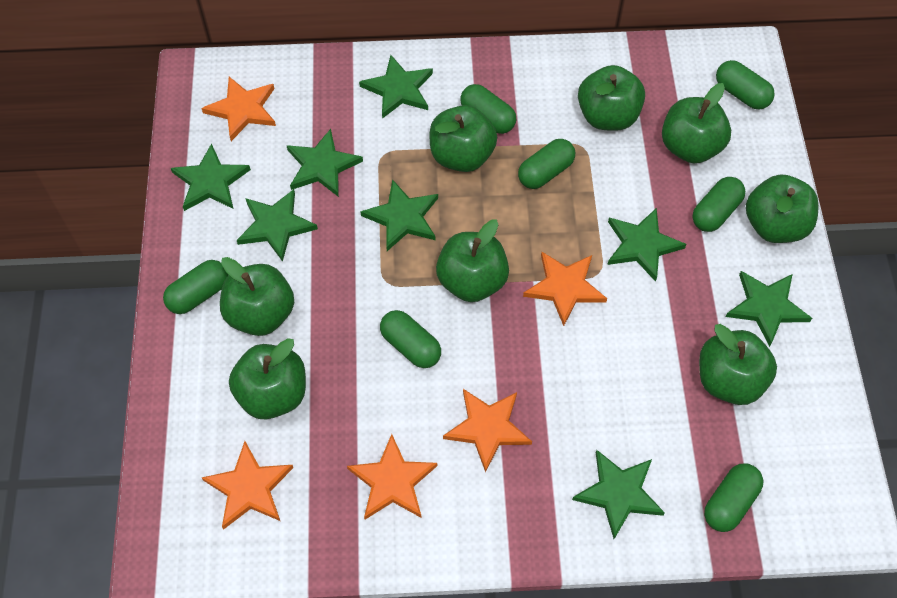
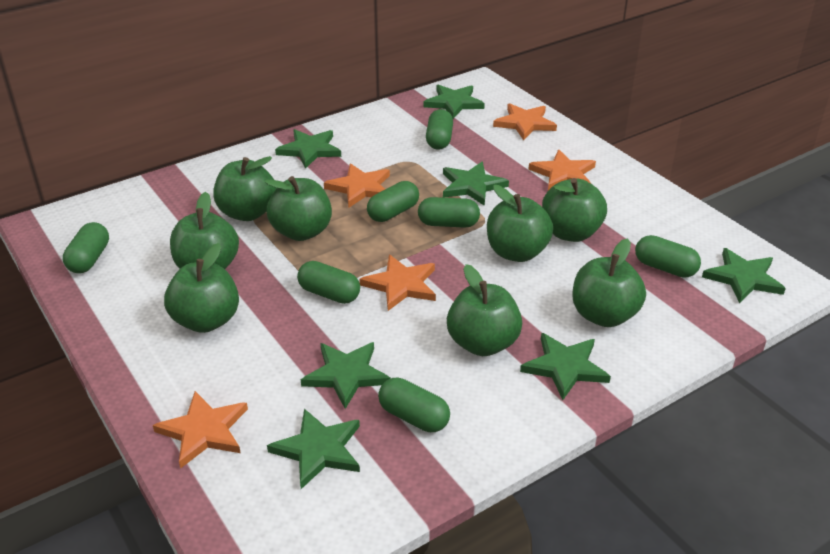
green star: [171,143,251,211] [237,189,318,262] [287,129,363,197] [359,55,433,119] [360,179,438,251] [572,450,665,539] [607,208,686,282] [726,271,812,347] = 8 -> [267,409,360,489] [275,129,341,169] [301,342,391,409] [423,85,485,119] [443,162,509,206] [520,333,611,400] [702,248,786,303] = 7

